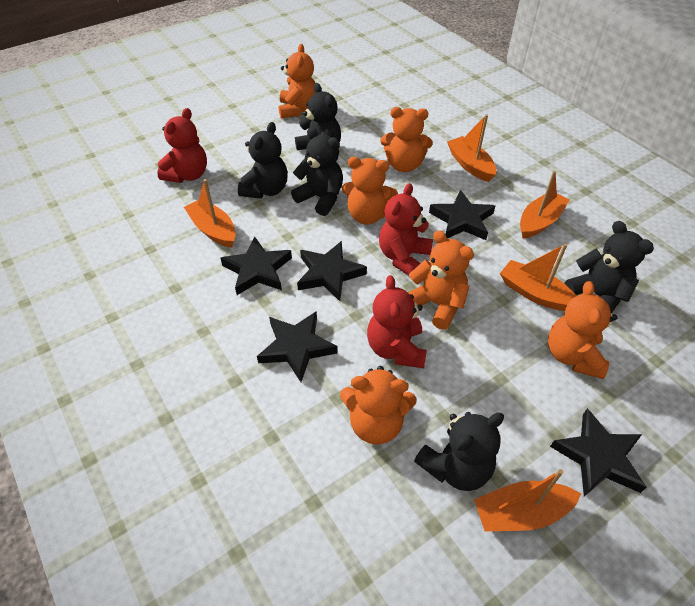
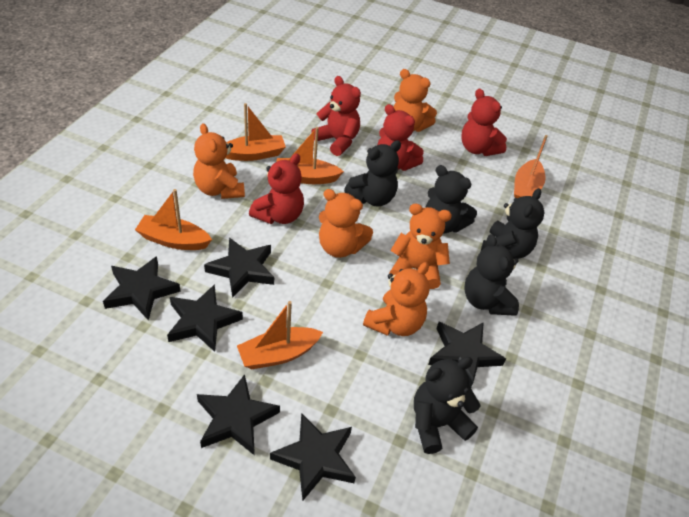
black star: [220,237,292,295] [257,311,338,382] [297,241,367,301] [429,190,495,240] [550,408,647,497] = 5 -> [103,256,181,320] [167,284,243,352] [197,374,280,456] [204,238,274,298] [270,413,356,501] [428,322,506,388] = 6
orange teddy bear: [278,44,315,118] [340,366,417,444] [342,157,398,225] [380,107,433,172] [408,230,474,330] [548,281,618,379] = 6 -> [193,123,245,199] [319,189,373,258] [363,262,430,336] [389,204,452,289] [394,69,437,132] = 5
red teddy bear: [157,108,207,183] [367,275,427,368] [379,183,433,275] = 3 -> [249,153,304,224] [311,76,361,156] [377,104,424,171] [461,89,507,156] = 4

